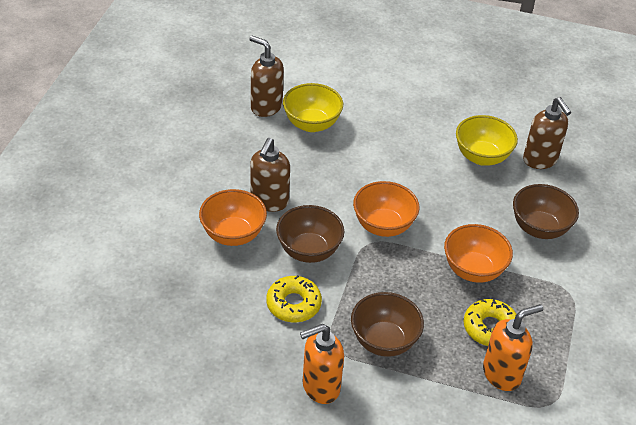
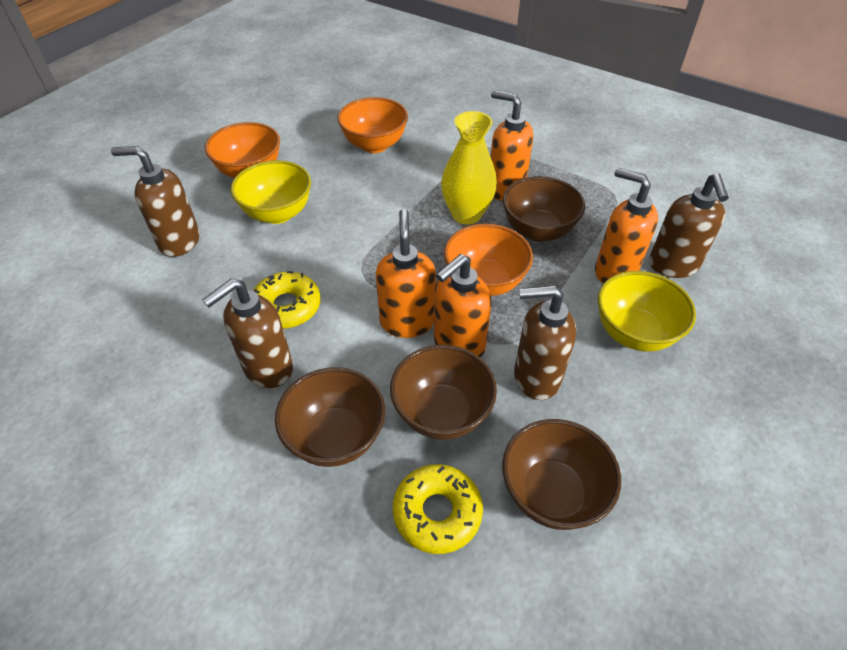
brown bowl: [276,205,344,263] [351,292,424,357] [513,184,579,239] = 3 -> [275,367,385,467] [390,345,497,440] [502,419,621,530] [503,176,585,242] = 4
brown soap dispenser: [249,36,284,117] [250,138,290,212] [523,97,571,169] = 3 -> [111,146,200,257] [202,279,293,388] [514,285,576,400] [649,173,729,278] = 4
orange soap dispenser: [300,324,344,404] [483,304,543,391] = 2 -> [376,209,436,338] [434,254,492,358] [491,90,533,201] [595,168,658,283] = 4
yellow vase: none = 0 -> [441,111,497,224] = 1

